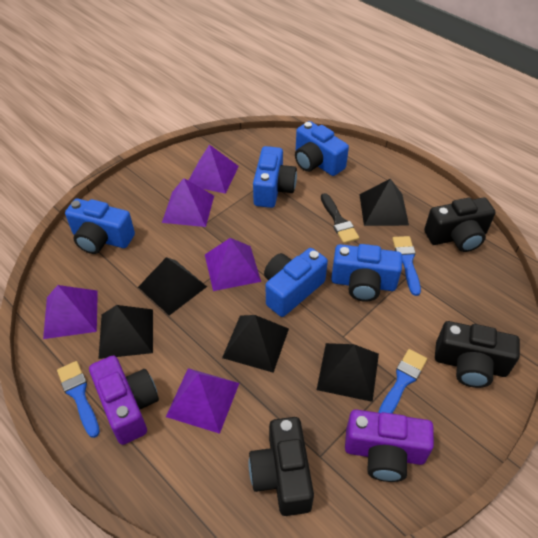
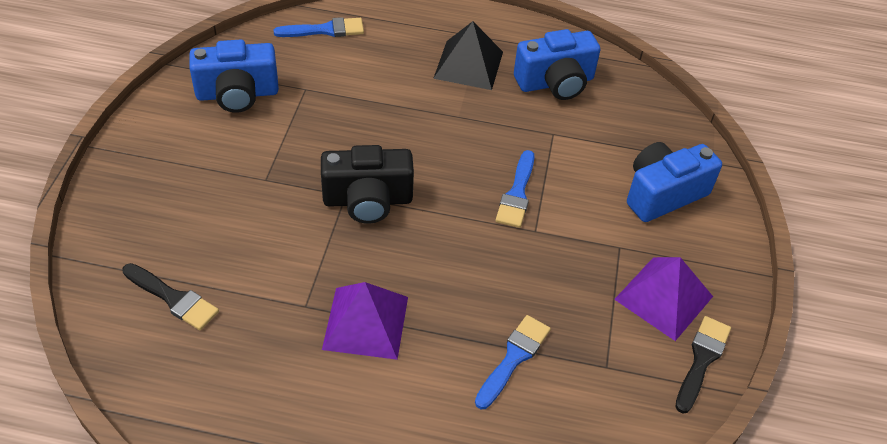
black brush: [321,193,359,243] = 1 -> [122,263,219,330] [675,316,731,414] = 2
black camera: [249,417,314,516] [424,198,496,252] [435,321,520,388] = 3 -> [321,145,414,224] = 1
black pyramid: [98,305,153,359] [138,257,207,316] [222,315,289,373] [317,343,379,402] [359,179,409,226] = 5 -> [433,21,503,90] = 1
blue camera: [65,199,135,254] [253,146,297,208] [264,248,328,317] [295,121,349,176] [331,244,402,302] = 5 -> [189,39,279,113] [514,29,600,100] [627,142,722,222] = 3
purple camera: [89,355,159,445] [345,410,434,482] = 2 -> none = 0
purple pyramid: [43,285,98,339] [162,178,214,227] [166,368,239,434] [188,145,239,194] [205,238,261,291] = 5 -> [322,282,408,360] [614,257,713,341] = 2

